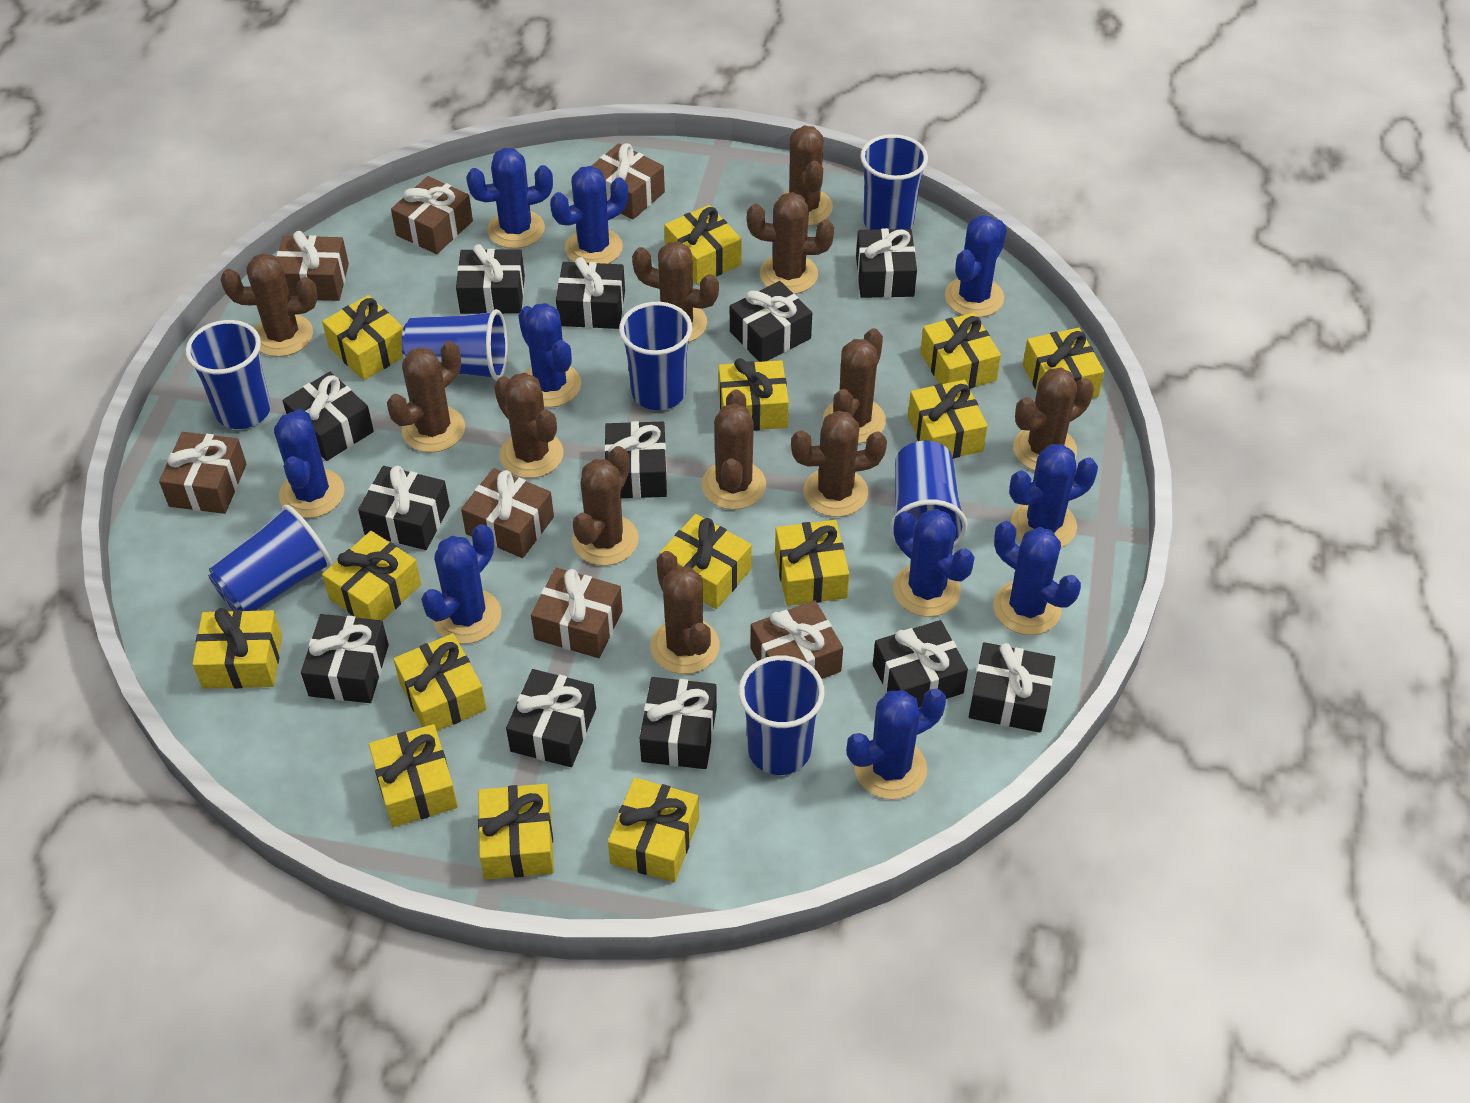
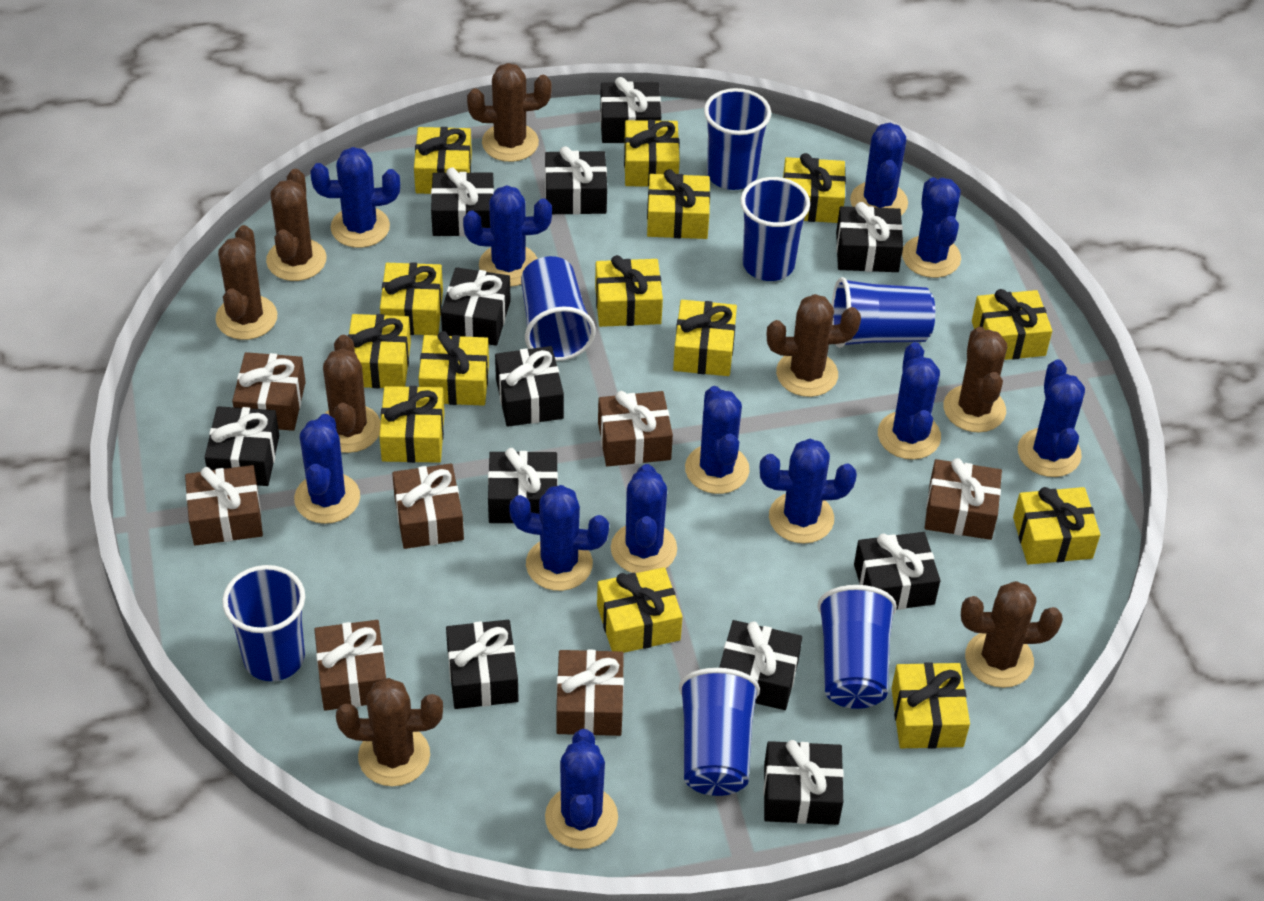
blue cactus: [274,409,345,518] [421,524,501,644] [466,148,553,249] [518,303,581,408] [550,166,628,264] [847,689,946,799] [893,509,975,617] [945,215,1007,317] [993,521,1081,635] [1009,444,1098,548] = 10 -> [294,414,360,524] [310,147,400,248] [463,185,552,287] [509,485,609,591] [545,729,618,849] [611,464,677,573] [685,386,749,494] [760,439,857,544] [850,123,908,215] [878,342,941,460] [902,177,961,278] [1018,360,1085,477] = 12
brown cactus: [221,253,317,357] [387,341,465,453] [494,373,563,478] [572,446,639,566] [632,242,719,343] [651,551,720,674] [702,389,766,510] [747,192,834,294] [778,126,833,226] [791,411,887,517] [823,328,886,444] [1013,368,1094,471] = 12 -> [216,225,277,340] [266,169,327,281] [323,335,381,453] [336,678,443,786] [467,63,552,162] [767,294,861,397] [944,327,1007,432] [961,581,1063,688] = 8

